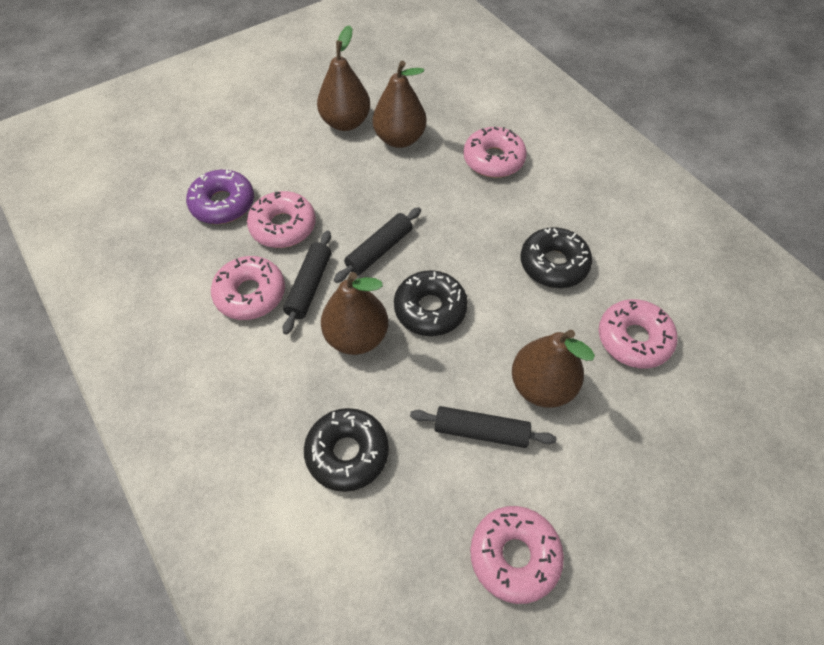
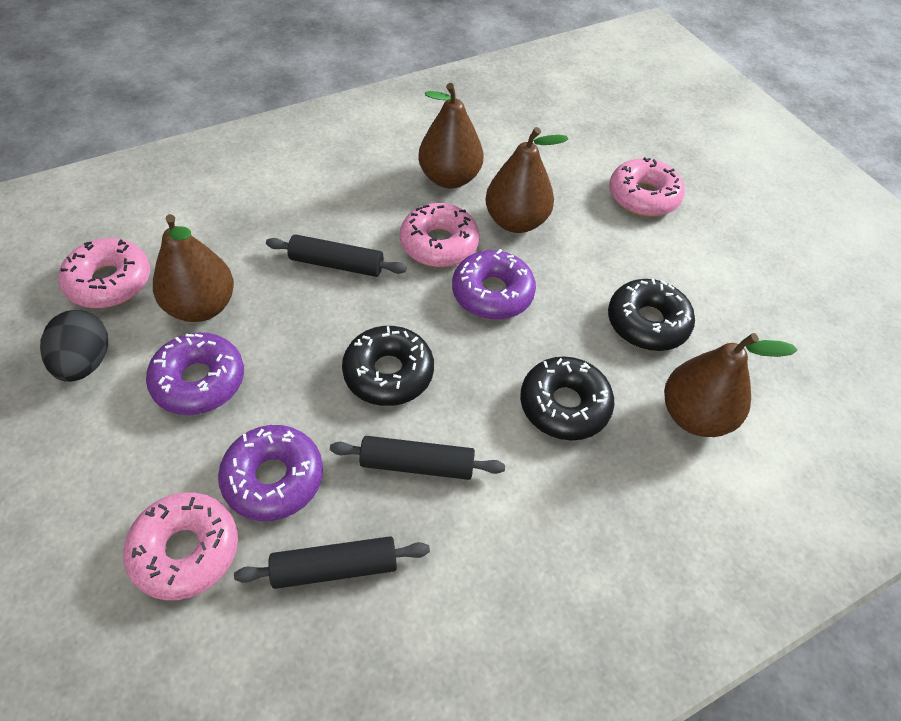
black egg: none = 0 -> [40,310,108,382] = 1
pink donut: [211,256,285,320] [247,191,316,248] [463,127,527,178] [470,506,564,604] [599,299,678,369] = 5 -> [58,238,150,308] [123,492,238,600] [400,203,480,267] [609,157,685,217] = 4
purple donut: [186,169,254,224] = 1 -> [146,332,244,415] [218,425,323,521] [452,249,536,320] = 3

